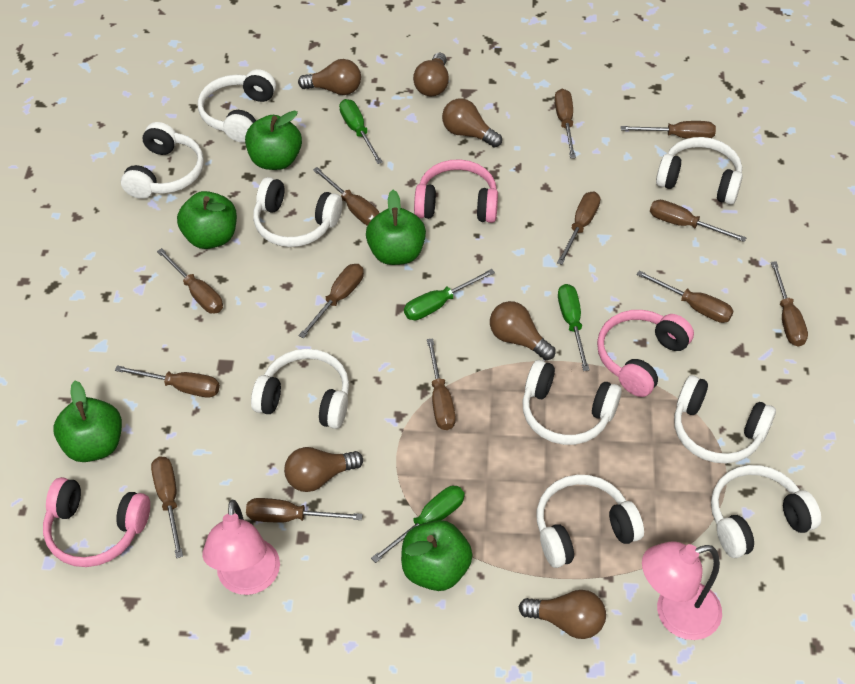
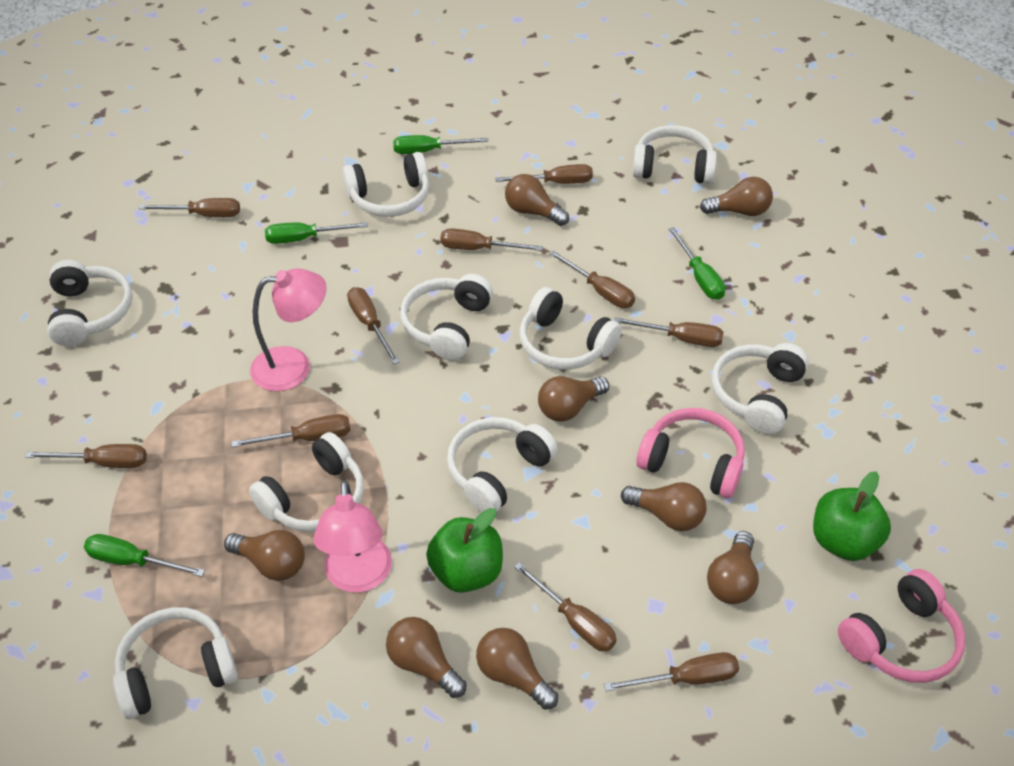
brown light bulb: [284,447,363,492] [298,59,361,95] [413,53,449,96] [442,98,502,148] [490,301,555,360] [519,590,606,639] = 6 -> [224,530,305,581] [386,617,467,698] [476,628,558,710] [505,174,569,226] [538,376,609,421] [621,482,707,531] [700,177,773,216] [707,531,759,604] = 8
brown screwdriver: [115,365,220,397] [151,457,183,558] [157,248,223,313] [246,498,363,523] [298,264,364,339] [313,167,379,226] [427,338,456,430] [555,89,576,158] [557,191,600,265] [621,121,716,139] [636,270,734,323] [650,200,747,242] [771,261,808,347] = 13 -> [25,444,147,468] [139,198,240,217] [232,414,351,447] [347,287,399,364] [440,228,543,251] [495,164,593,184] [514,562,617,651] [549,250,635,308] [604,652,739,691] [614,317,723,347] = 10
green apple: [54,381,122,462] [177,191,237,249] [245,110,302,170] [366,190,426,265] [401,520,473,591] = 5 -> [426,508,503,593] [813,471,891,561] = 2
pink headphones: [43,477,150,567] [414,159,498,223] [597,310,694,397] = 3 -> [636,408,745,498] [838,569,966,683] = 2

